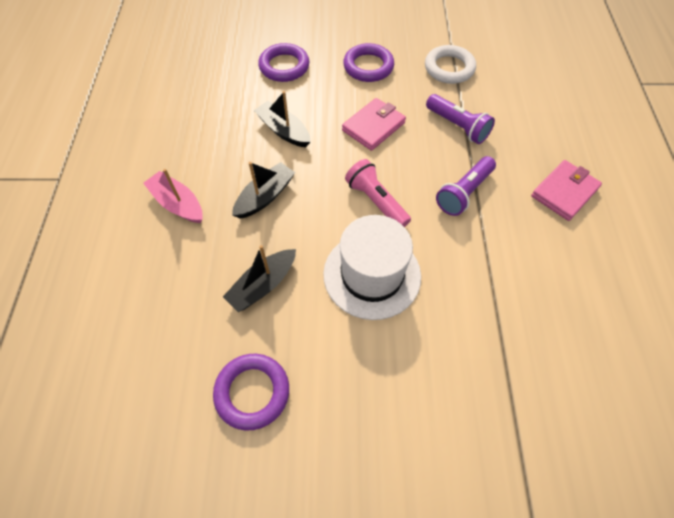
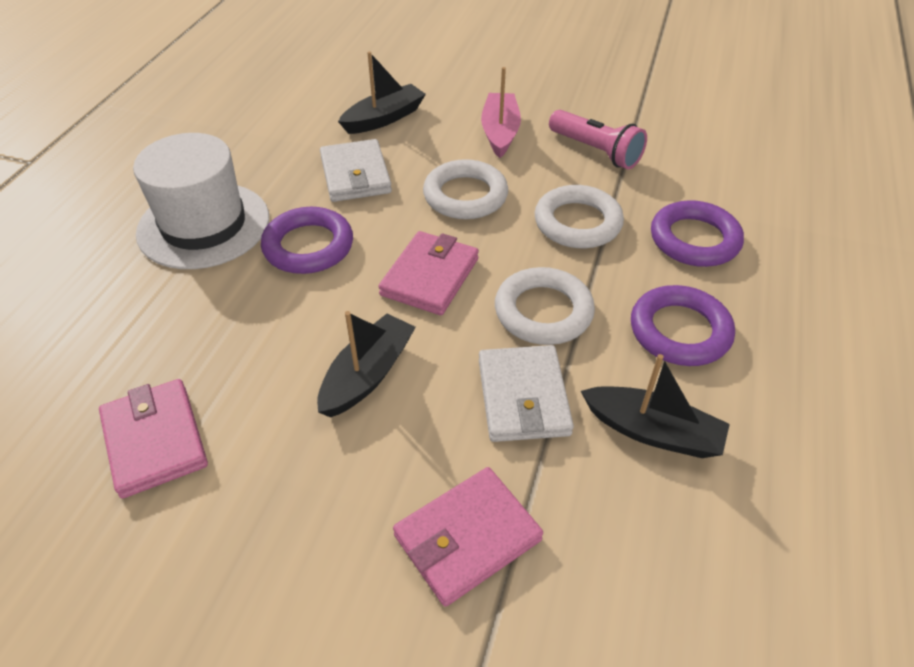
pink wallet: [342,98,406,151] [531,160,602,221] = 2 -> [99,379,208,499] [378,231,479,315] [393,467,543,607] = 3
purple flashlight: [426,94,495,144] [436,156,496,216] = 2 -> none = 0
white ring: [425,45,476,84] = 1 -> [423,159,508,219] [495,267,595,345] [535,185,624,248] = 3
white wallet: none = 0 -> [320,139,392,202] [479,345,574,442] = 2

